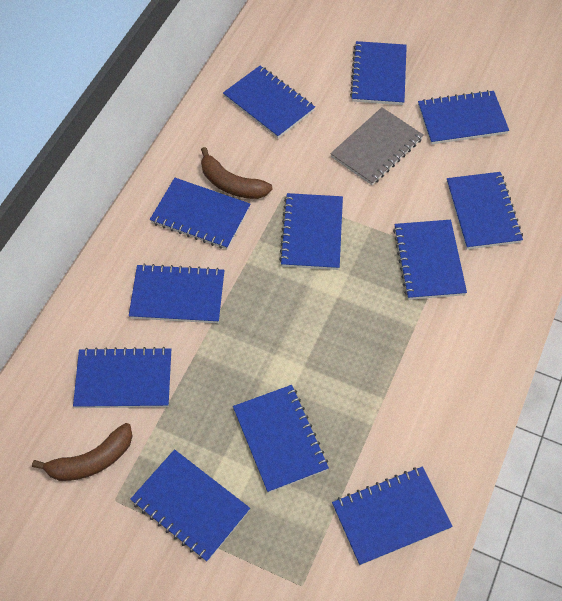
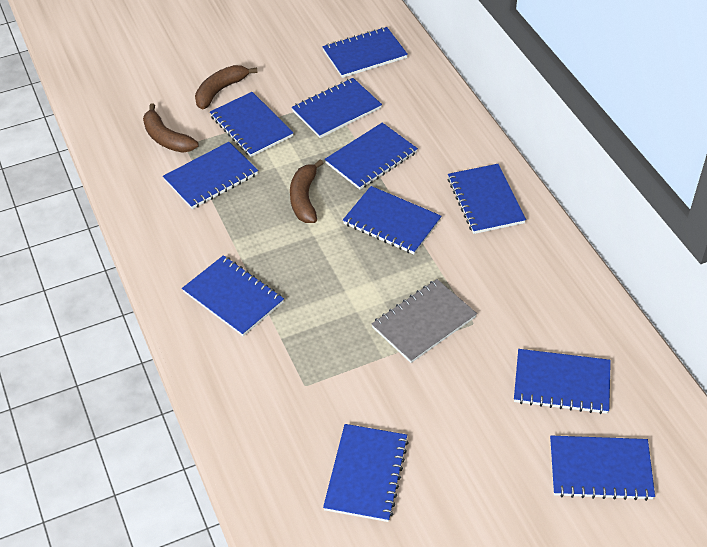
blue notebook: [73,347,171,408] [129,264,225,323] [130,449,250,562] [150,178,250,249] [223,66,315,138] [233,385,329,493] [279,193,343,270] [332,467,453,566] [350,41,407,105] [393,220,467,300] [418,90,509,145] [447,172,523,249] = 12 -> [163,142,258,209] [182,255,284,336] [210,92,294,157] [292,78,382,138] [322,27,408,78] [323,424,409,522] [325,123,418,190] [343,186,442,254] [448,164,526,234] [514,349,611,414] [550,436,655,501] = 11
brown banana: [32,423,132,481] [201,147,273,199] = 2 -> [143,104,199,153] [195,65,258,110] [290,159,323,223] = 3

